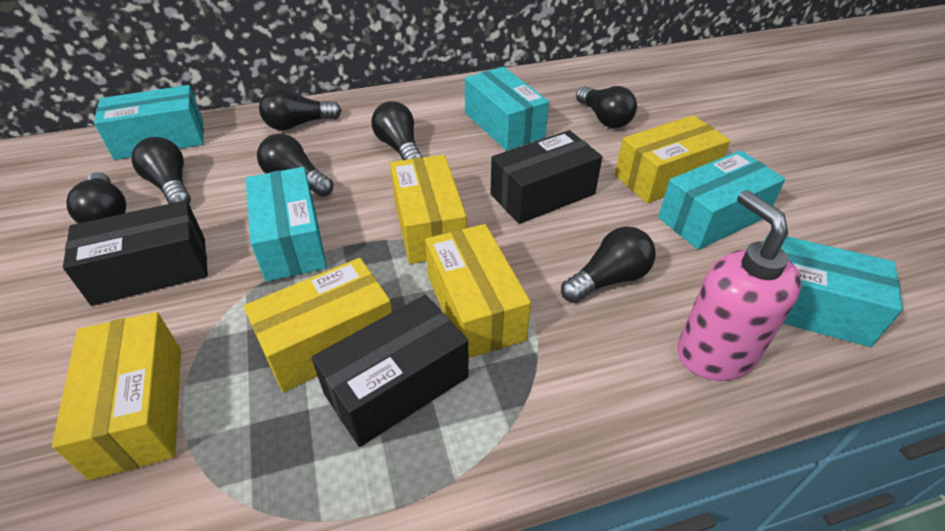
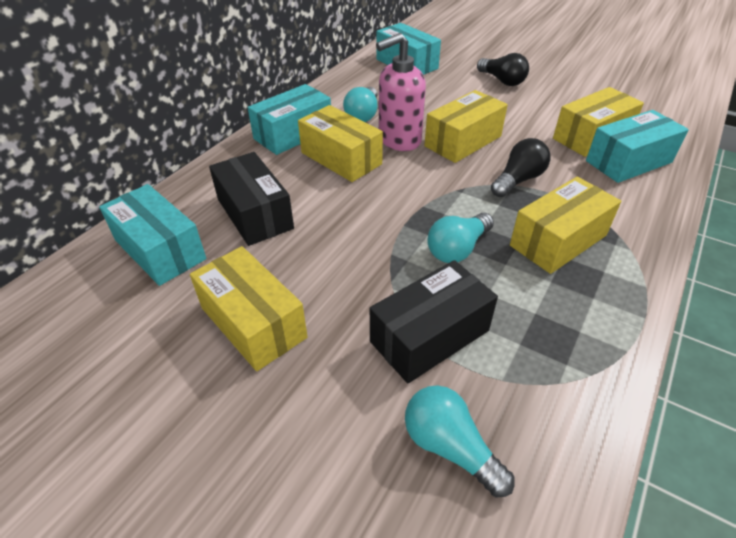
black box: [63,200,208,306] [311,295,469,447] [490,130,602,224] = 3 -> [209,152,294,246] [370,260,498,383] = 2
black light bulb: [66,172,126,223] [132,137,191,204] [257,134,333,197] [259,88,342,130] [371,101,423,160] [561,227,656,303] [576,86,637,128] = 7 -> [477,53,529,86] [491,138,551,197] = 2
turquoise box: [94,85,204,160] [246,167,327,282] [465,67,549,151] [658,150,786,250] [764,232,903,347] = 5 -> [99,184,206,286] [248,84,331,155] [376,23,441,75] [586,110,689,183] = 4
turquoise light bulb: none = 0 -> [343,87,378,122] [405,386,515,497] [427,213,494,263] = 3

